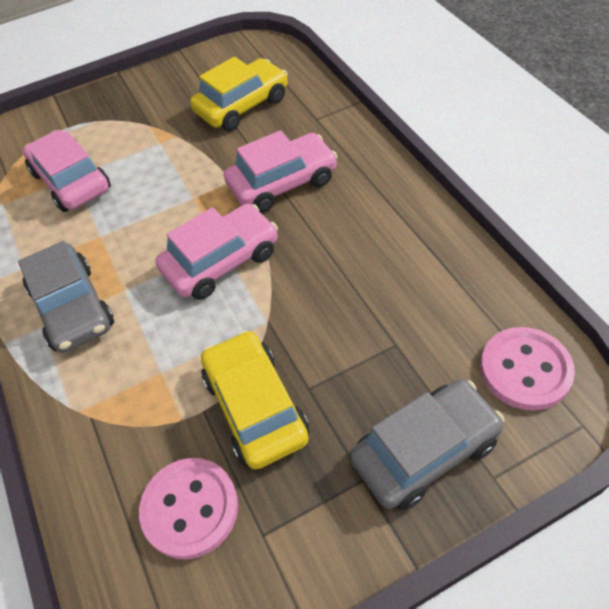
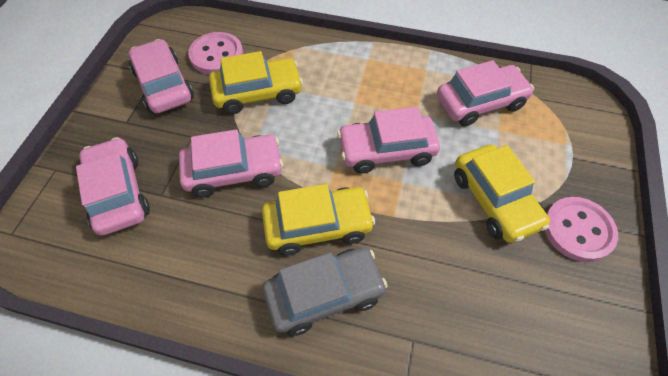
grey car: [18,241,114,353] [350,379,504,510] = 2 -> [263,247,388,336] = 1
pink car: [23,130,111,212] [156,204,278,300] [224,130,338,213] = 3 -> [76,137,150,236] [129,39,194,113] [179,129,283,197] [337,107,440,174] [437,60,534,126] = 5
yellow car: [190,57,288,131] [201,330,309,470] = 2 -> [209,51,303,114] [262,184,375,256] [454,144,550,243] = 3

